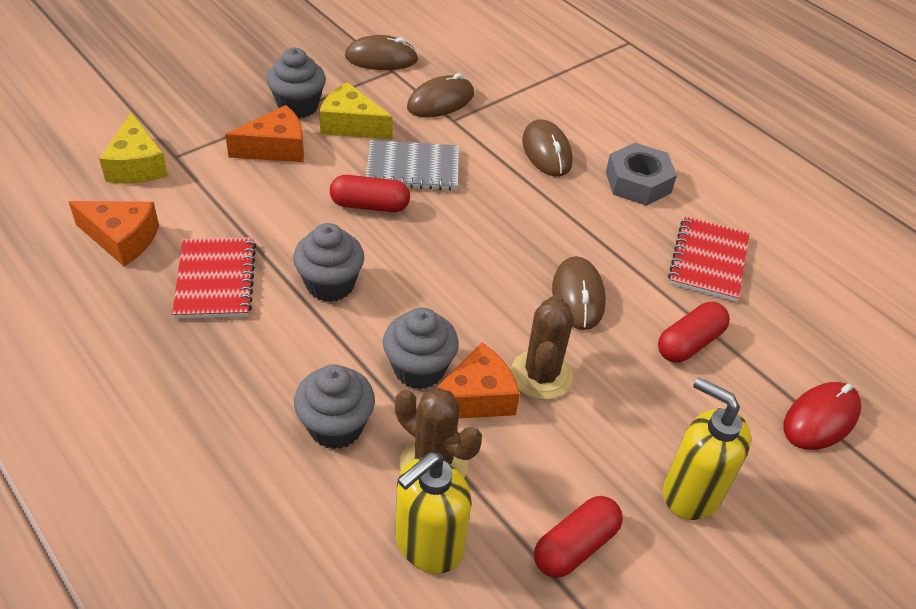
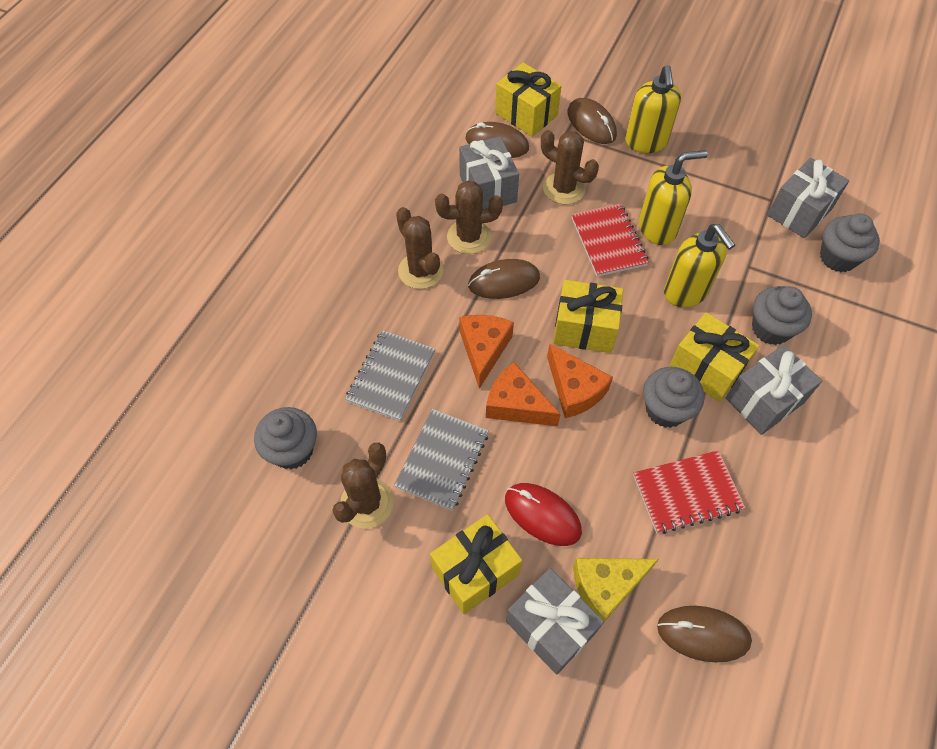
brown cactus: [395,388,482,478] [511,295,573,400] = 2 -> [332,443,394,529] [396,207,444,289] [435,181,503,254] [541,130,599,205] = 4
grey gift: none = 0 -> [459,136,519,209] [506,568,604,675] [726,345,822,435] [767,158,849,238] = 4
grey notebook: [366,140,459,191] = 1 -> [345,330,435,421] [394,409,489,511] = 2
grey nut: [606,143,677,206] = 1 -> none = 0
red capsule: [330,175,410,212] [534,496,623,578] [658,302,730,363] = 3 -> none = 0
yellow cheese: [99,112,168,183] [319,82,393,139] = 2 -> [573,558,659,622] = 1
yellow gift: none = 0 -> [430,514,522,614] [495,62,562,137] [553,280,623,353] [669,312,759,402] = 4
yellow soap dispenser: [395,452,471,574] [663,377,751,520] = 2 -> [625,65,681,153] [639,150,708,245] [664,224,735,308] = 3

